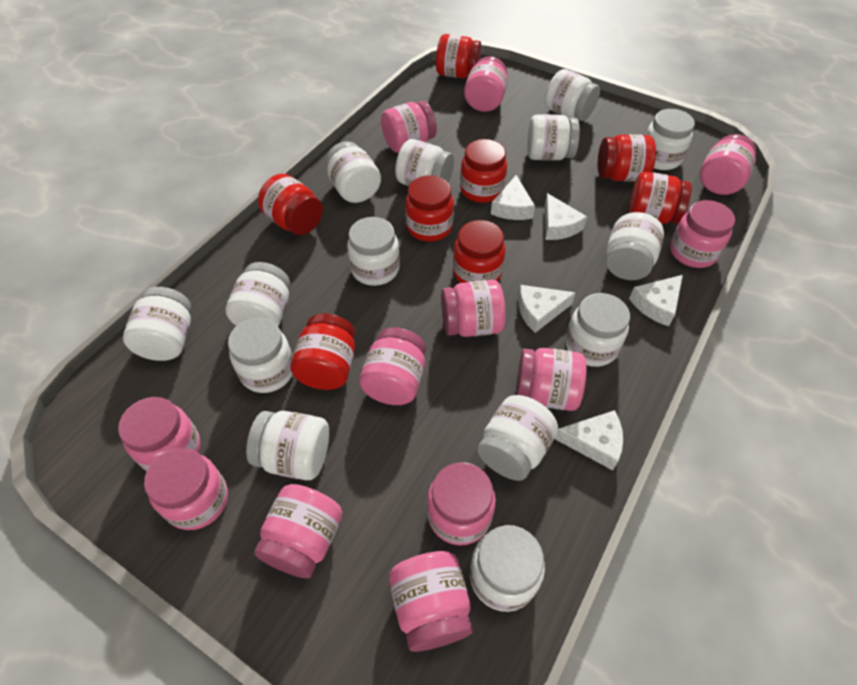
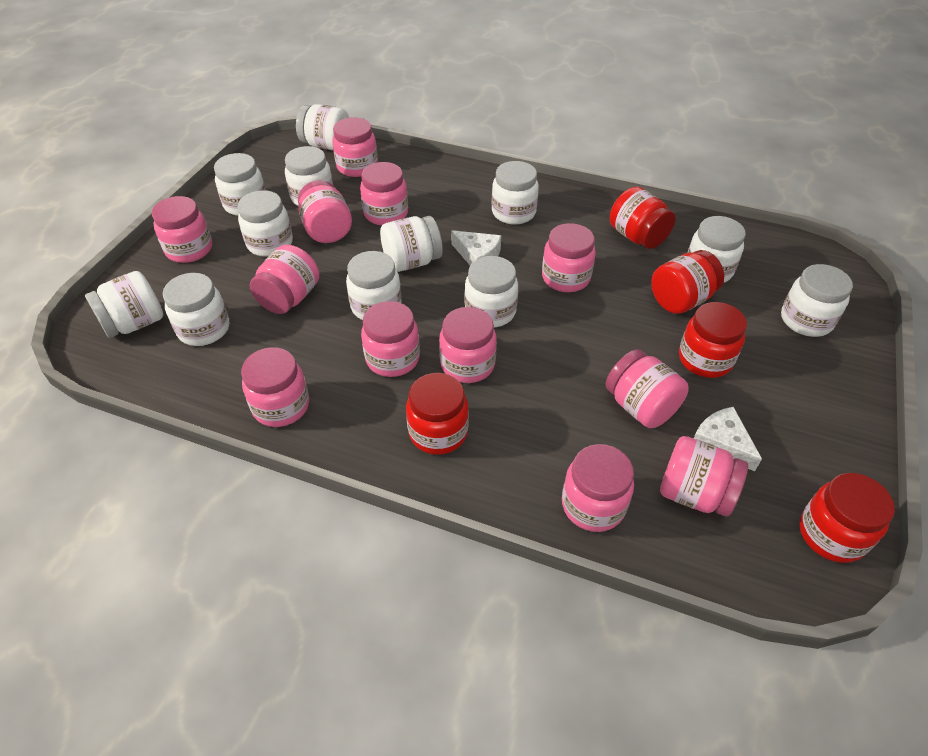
red jar: [258,174,323,235] [291,313,355,390] [405,175,454,242] [436,34,481,78] [453,220,506,283] [460,139,507,203] [598,134,656,182] [629,172,692,224] = 8 -> [406,373,469,455] [610,187,676,249] [651,250,724,314] [679,302,747,378] [799,473,895,563] = 5
white cheese: [491,175,535,220] [518,285,576,333] [544,193,587,240] [554,410,623,470] [629,275,683,326] = 5 -> [451,230,501,265] [693,407,762,471] = 2
white jar: [123,287,191,361] [225,262,290,327] [228,318,293,393] [246,411,329,480] [325,141,381,203] [347,217,400,286] [395,139,454,186] [470,525,545,612] [477,395,558,481] [527,114,580,161] [545,69,600,121] [565,293,630,367] [606,212,664,280] [645,109,695,170] = 14 -> [85,271,163,338] [163,273,229,346] [214,153,266,216] [238,190,293,257] [285,146,333,206] [296,104,349,150] [346,251,402,320] [380,216,443,272] [465,256,518,327] [491,161,539,225] [687,216,746,283] [781,264,853,337] = 12

